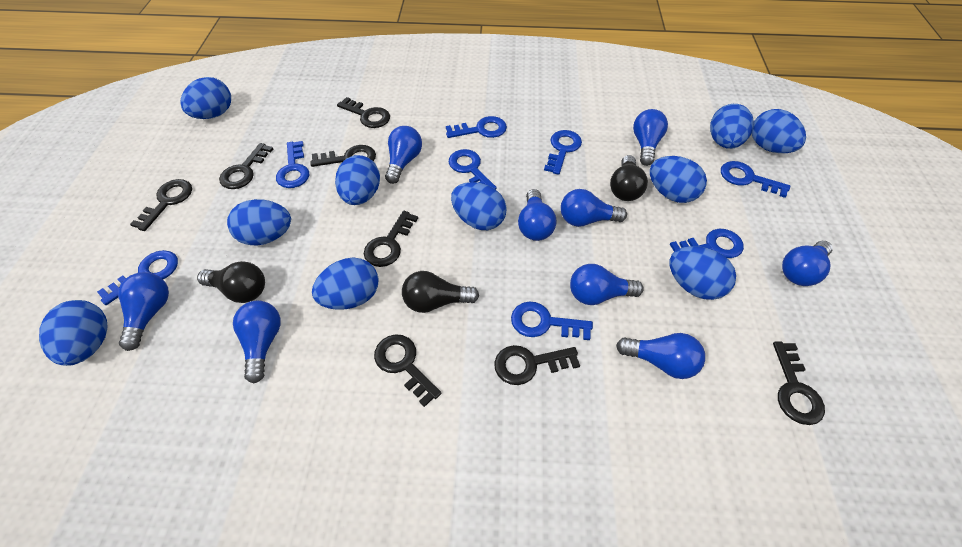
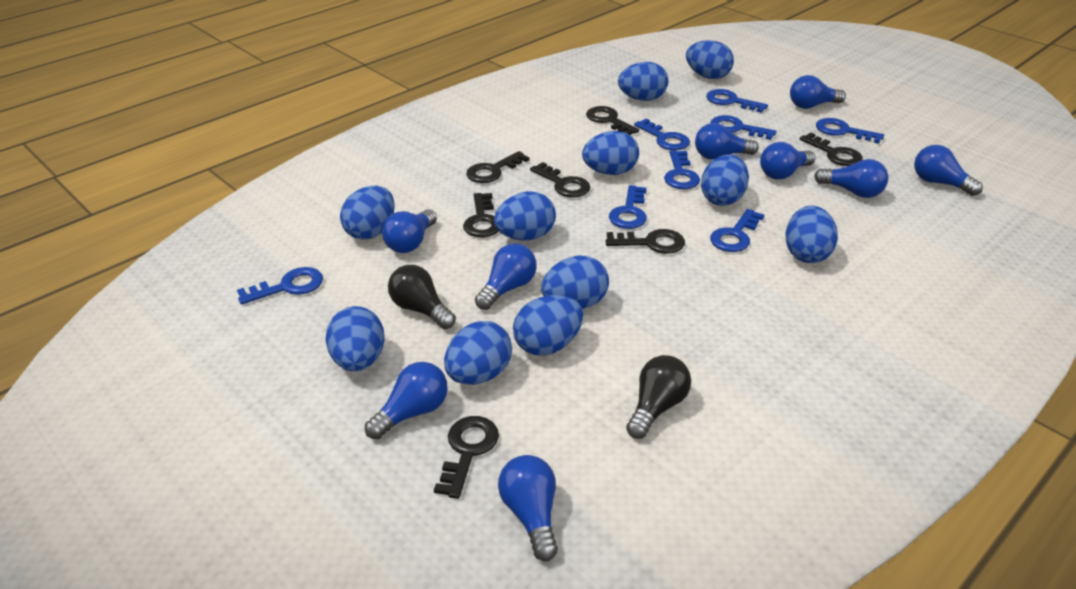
black key: [130,179,192,231] [219,143,273,189] [310,145,376,167] [337,97,390,128] [364,211,418,267] [374,335,442,407] [494,345,580,385] [773,341,825,425] = 8 -> [434,416,499,499] [463,193,498,237] [466,151,530,183] [530,162,590,197] [586,106,639,135] [605,229,685,254] [800,133,863,166] = 7
black light bulb: [197,261,265,303] [402,271,479,313] [610,155,648,201] = 3 -> [388,265,456,329] [626,355,691,439] = 2
blue egg: [39,300,108,366] [180,77,231,119] [227,199,291,246] [312,258,379,310] [335,155,380,205] [451,182,507,230] [650,156,707,203] [670,246,736,300] [710,104,754,149] [752,109,806,153] = 10 -> [326,306,384,371] [340,186,395,240] [444,321,512,385] [494,191,556,240] [513,295,583,355] [541,256,609,309] [582,131,639,175] [618,62,668,101] [686,40,734,79] [701,154,749,206] [785,206,838,263] = 11

